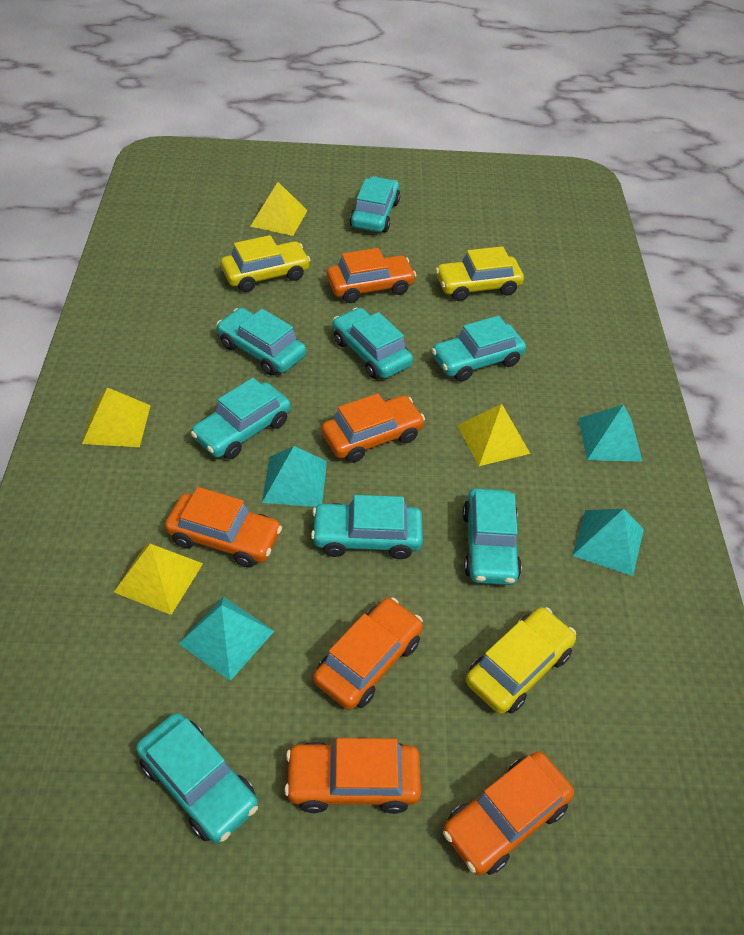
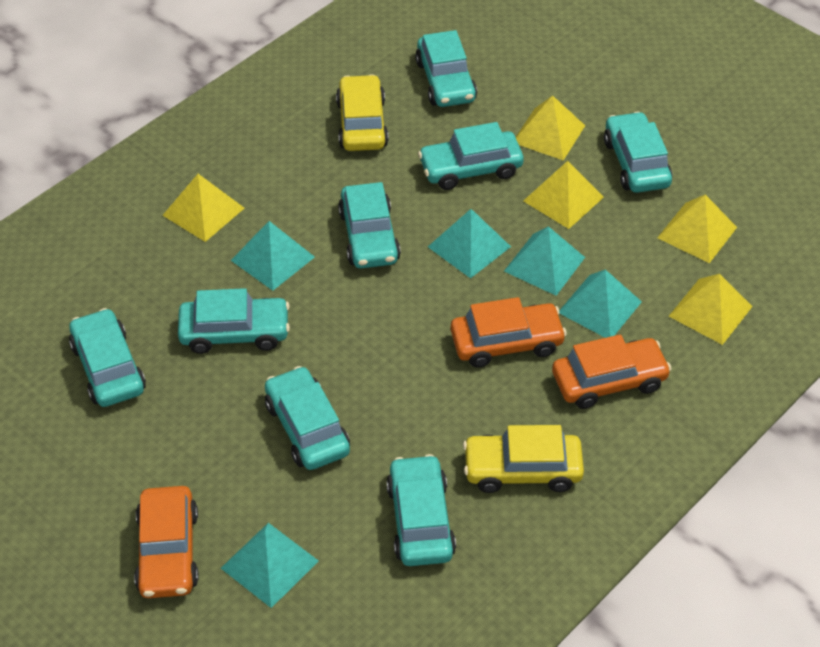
orange car: [165,487,282,568] [284,738,421,814] [313,598,423,710] [321,394,425,463] [327,248,416,303] [443,751,574,875] = 6 -> [134,486,199,598] [451,297,567,368] [552,335,671,409] = 3
turquoise pyramid: [178,596,274,681] [262,446,327,507] [572,509,644,576] [578,404,643,462] = 4 -> [221,523,319,608] [231,221,315,291] [428,209,511,278] [504,226,585,296] [559,269,642,338] = 5
yellow car: [221,235,311,292] [435,246,524,301] [466,607,576,714] = 3 -> [336,74,389,151] [463,425,584,493] = 2
yellow pyramid: [82,387,151,447] [114,542,203,615] [250,182,308,236] [457,404,530,466] = 4 -> [162,174,244,242] [516,95,585,161] [523,161,604,229] [657,195,737,263] [669,274,753,345] = 5

